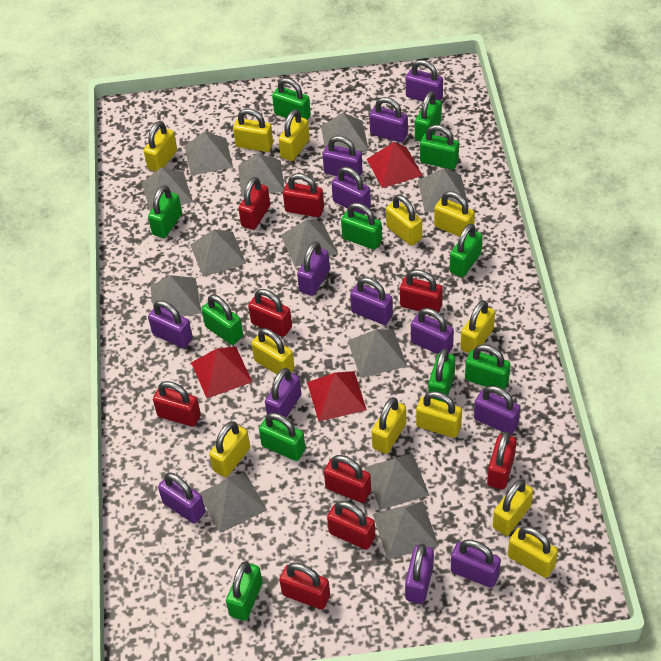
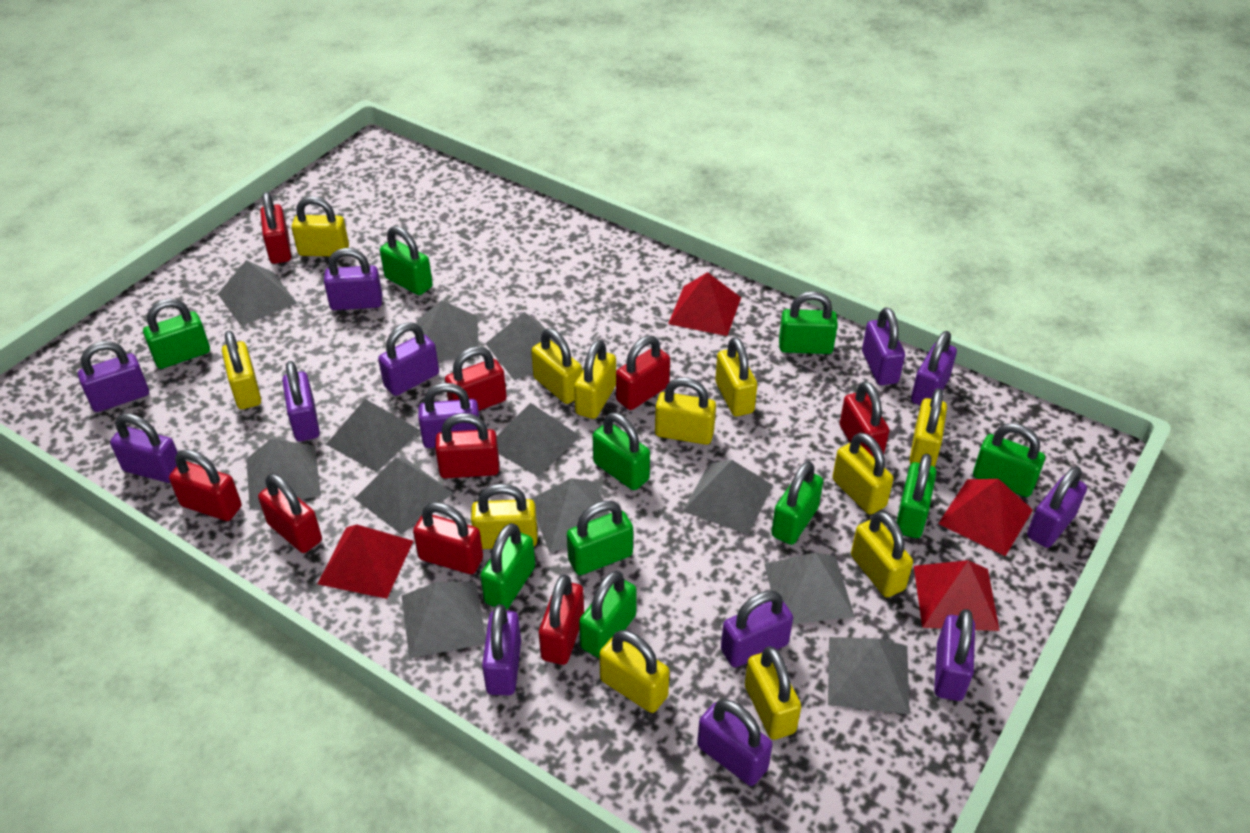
green padlock: [148,185,182,238] [202,295,243,345] [226,561,263,621] [259,413,306,461] [272,78,311,120] [341,203,382,250] [415,91,442,141] [420,125,459,170] [428,348,455,402] [450,224,482,277] [465,344,510,390] = 11 -> [143,299,210,369] [380,226,433,295] [480,523,535,610] [567,501,633,575] [579,571,637,658] [593,413,650,490] [771,461,823,545] [779,291,838,354] [897,454,936,538] [973,423,1045,497] = 10
red pyramid: [191,346,252,398] [307,371,367,421] [367,142,423,188] = 3 -> [318,524,413,599] [668,272,741,336] [914,560,1000,631] [938,479,1033,556] = 4

